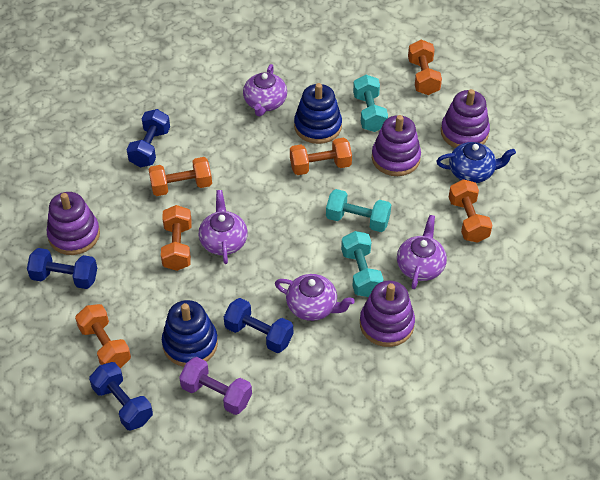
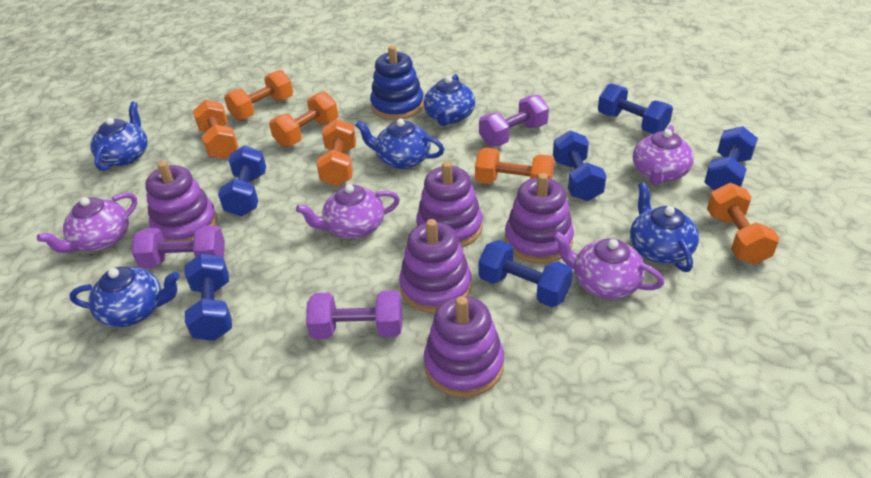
blue dumbbell: [27,248,97,289] [89,362,153,430] [126,109,170,167] [224,298,293,353] = 4 -> [185,253,232,341] [218,145,266,216] [478,240,573,307] [553,130,607,201] [598,83,673,134] [704,126,758,190] = 6
blue stacking toy: [162,300,218,367] [294,83,342,144] = 2 -> [370,45,424,120] = 1
blue teapot: [436,142,516,183] = 1 -> [69,267,180,327] [90,102,148,171] [355,119,444,169] [424,74,475,126] [630,183,699,272] = 5
purple dumbbell: [179,357,252,415] = 1 -> [132,225,225,268] [306,290,402,339] [479,95,549,146] = 3
purple stacking toy: [47,192,100,255] [360,281,415,347] [372,115,421,176] [441,89,490,148] = 4 -> [145,161,217,242] [399,219,472,313] [416,161,483,248] [424,296,504,398] [505,173,574,264] = 5
turquoise dumbbell: [326,189,391,232] [341,231,384,297] [353,75,388,132] = 3 -> none = 0

